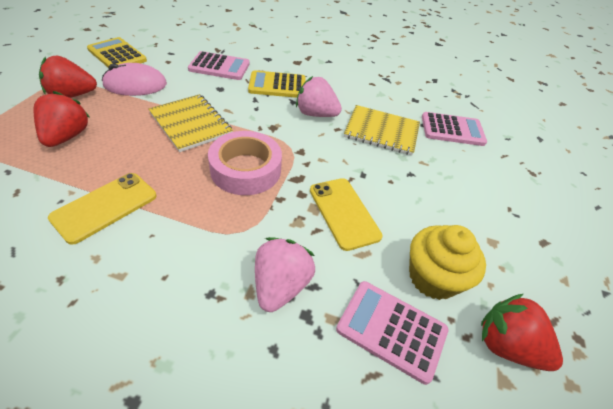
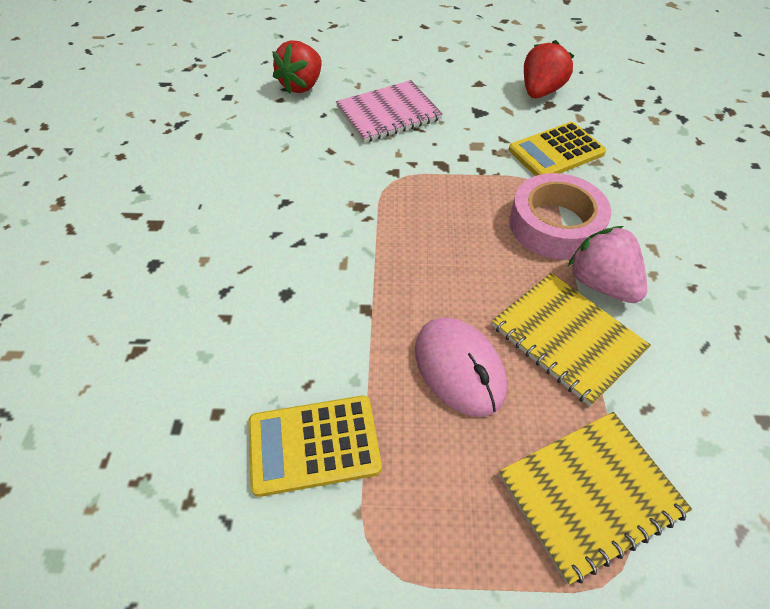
pink calculator: [188,51,250,80] [336,281,449,385] [422,112,487,146] = 3 -> none = 0
pink notebook: none = 0 -> [336,80,443,143] = 1
pink strawberry: [255,237,315,312] [296,76,342,117] = 2 -> [568,226,647,303] = 1
red strawberry: [34,91,90,147] [39,56,97,98] [481,294,563,371] = 3 -> [272,40,322,94] [524,40,574,98] = 2
yellow cupcake: [409,225,486,300] = 1 -> none = 0
yellow phone: [48,173,156,245] [310,178,383,251] = 2 -> none = 0

